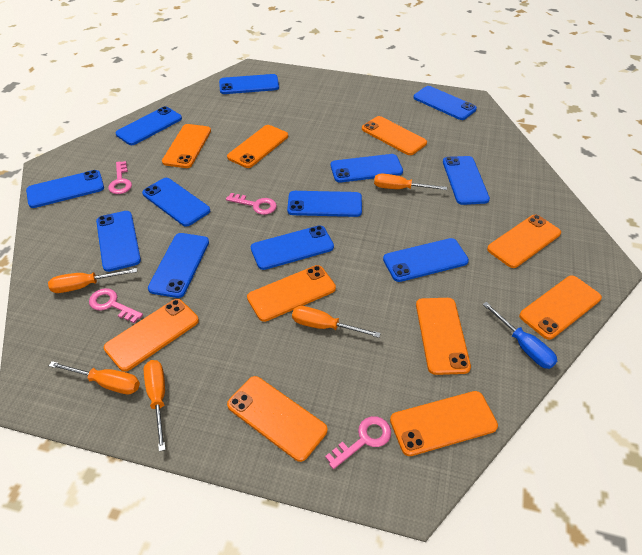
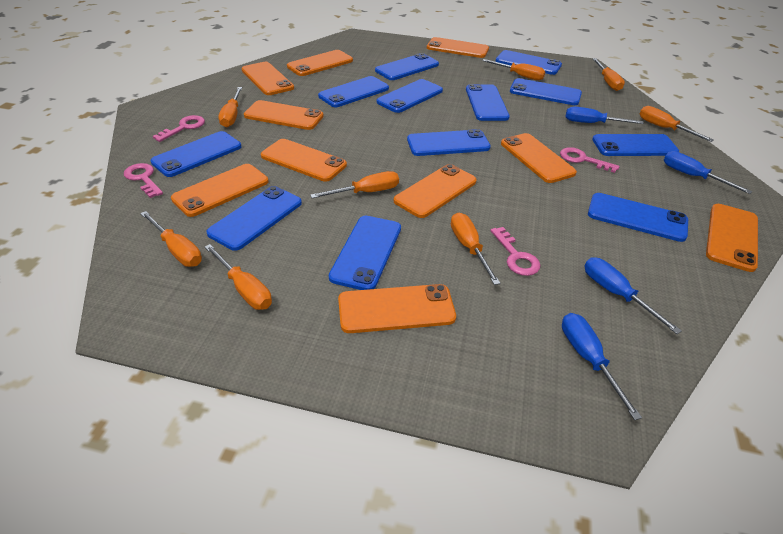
blue screwdriver: [482,302,557,369] = 1 -> [562,313,642,420] [565,107,644,124] [584,257,682,334] [664,151,753,194] = 4
orange screwdriver: [48,268,137,293] [49,361,140,394] [144,360,166,452] [292,306,381,338] [374,174,447,190] = 5 -> [140,211,202,267] [205,244,272,310] [218,87,242,127] [310,171,399,198] [451,213,501,285] [482,59,545,80] [593,58,625,91] [640,106,714,142] = 8

